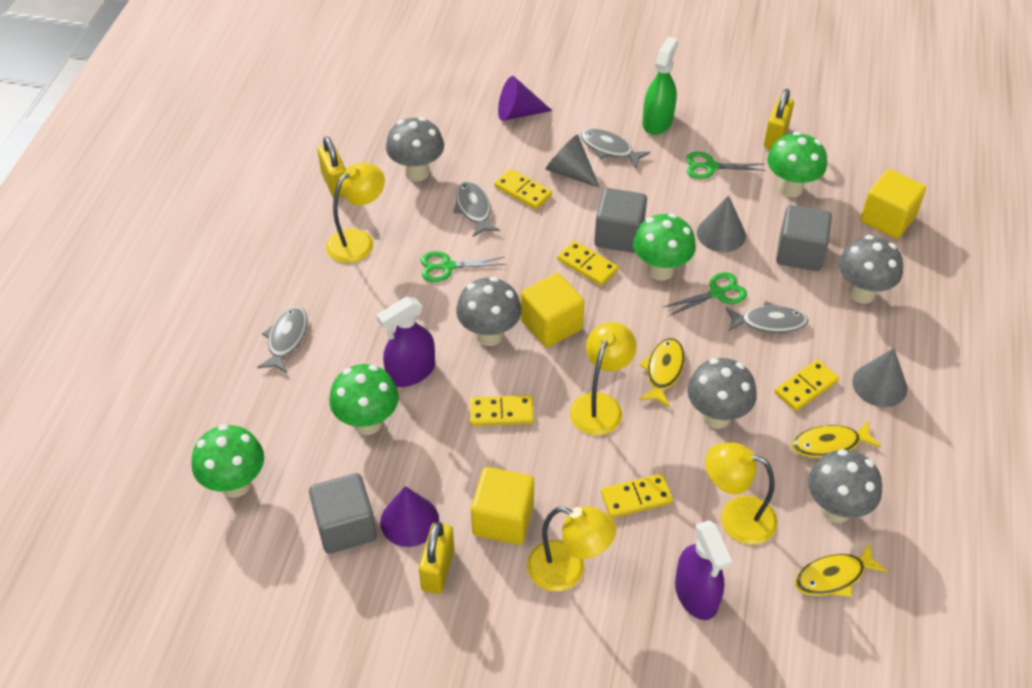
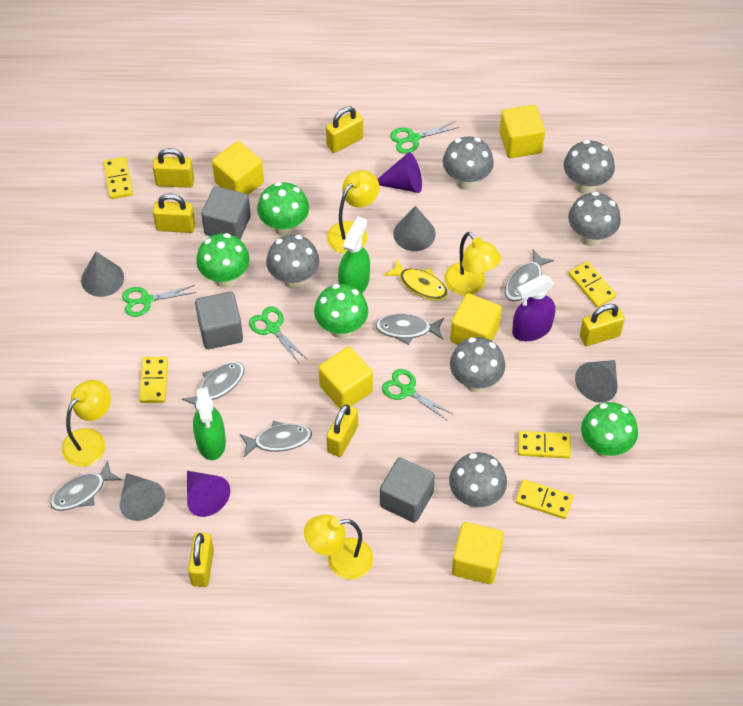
green scissors: [421,251,506,282] [664,272,747,316] [686,152,766,179] = 3 -> [122,285,197,317] [249,306,308,363] [382,369,453,421] [390,122,459,154] = 4
green spray bottle: [642,37,678,135] = 1 -> [193,387,226,460] [338,217,370,293] = 2
grey cone: [545,134,600,188] [697,195,746,252] [852,348,907,407] = 3 -> [81,251,124,297] [120,473,165,521] [393,206,435,251] [575,360,618,403] = 4
grey fish: [257,307,308,373] [453,181,500,237] [581,129,650,169] [725,301,808,333] = 4 -> [50,460,122,511] [182,362,244,410] [240,420,312,457] [375,314,444,345] [505,250,554,302] = 5
grey mushroom: [386,117,444,181] [456,277,522,346] [687,358,757,429] [808,449,882,523] [838,235,903,304] = 5 -> [266,235,319,289] [443,136,494,190] [449,452,507,508] [450,337,505,392] [564,140,615,194] [568,192,621,246] = 6
purple spray bottle: [376,297,435,387] [675,520,732,620] = 2 -> [512,275,555,341] = 1
yellow cube: [471,467,534,545] [521,273,585,348] [860,169,926,239] = 3 -> [212,141,264,195] [319,347,373,409] [450,293,502,345] [452,522,504,584] [499,105,545,158] = 5
yellow fish: [639,338,685,407] [792,420,881,458] [795,543,888,597] = 3 -> [384,258,448,301] = 1
yellow padlock: [318,136,346,198] [419,522,455,594] [764,89,794,149] = 3 -> [152,148,194,188] [153,194,195,233] [188,532,214,587] [326,106,363,153] [326,404,358,457] [580,304,625,346] = 6

